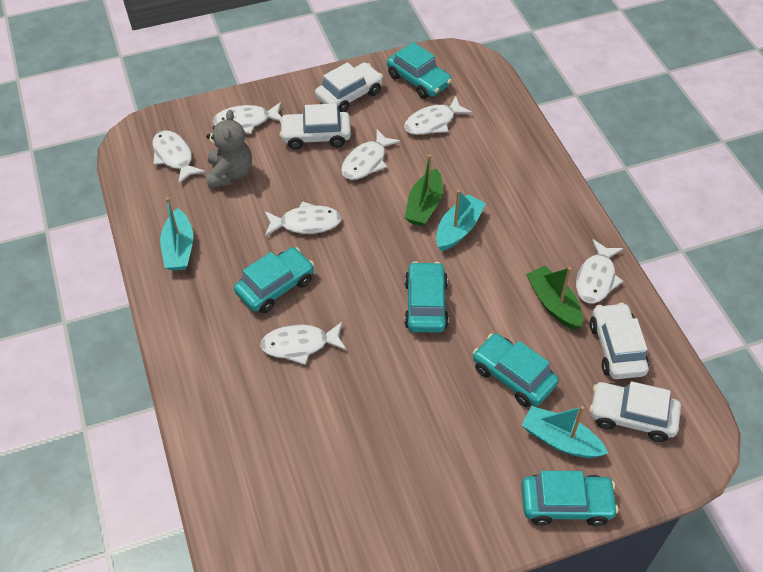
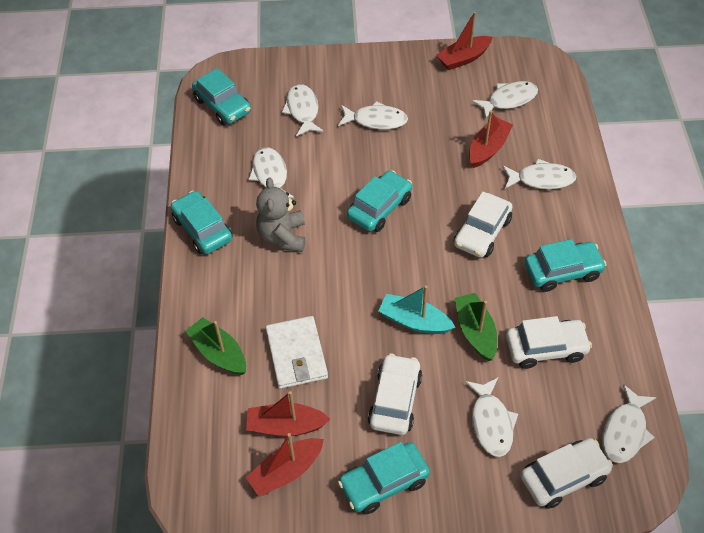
red boat: none = 0 -> [246,391,330,436] [246,433,324,497] [436,12,493,70] [469,110,513,168] = 4
turquoise boat: [160,197,193,271] [436,190,486,251] [522,406,608,458] = 3 -> [378,285,455,334] = 1
white wallet: none = 0 -> [266,316,328,389] = 1

